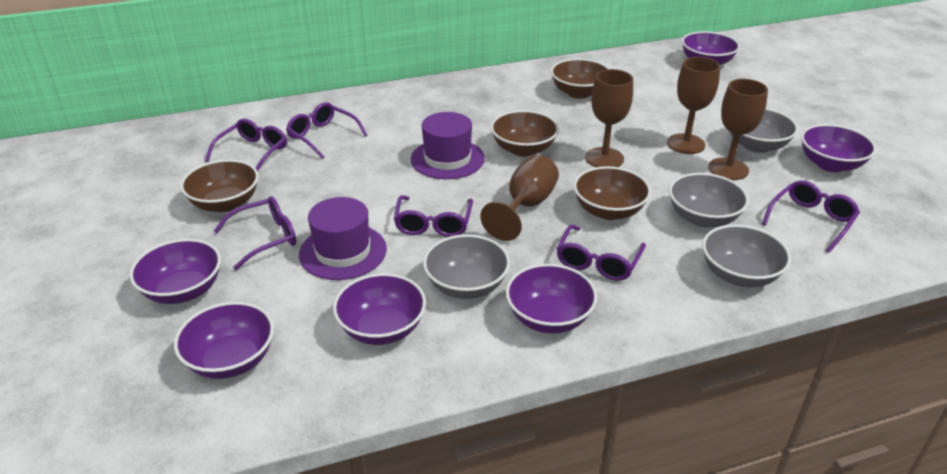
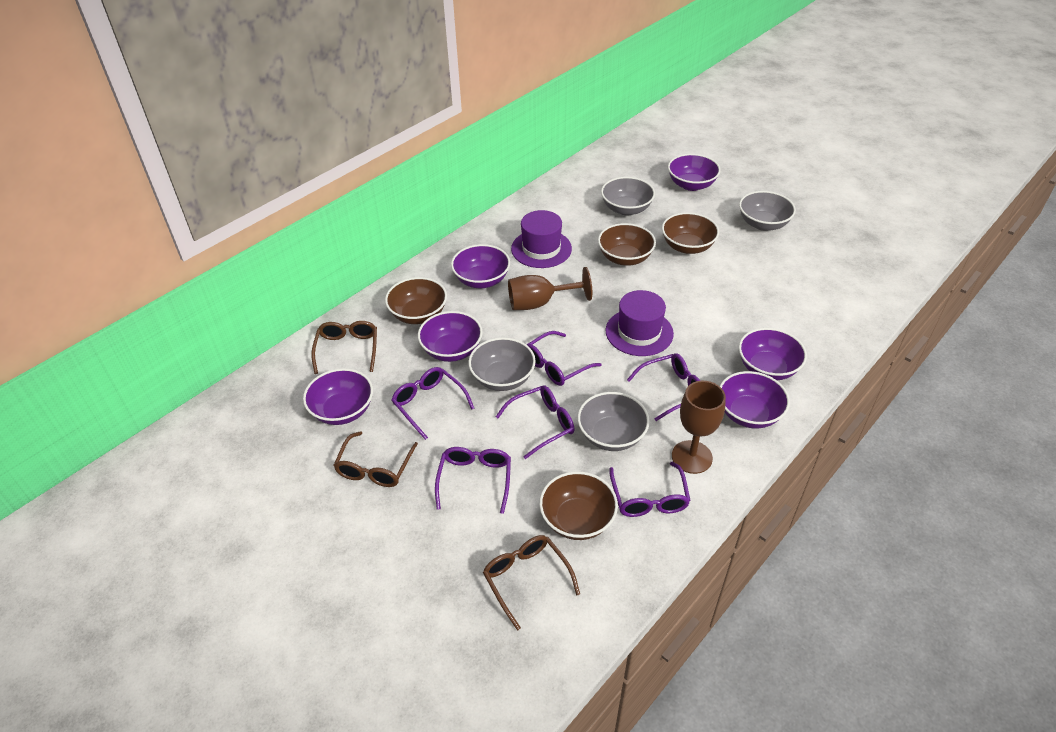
brown glasses: none = 0 -> [311,321,377,374] [333,431,418,487] [483,535,580,631] = 3
brown goblet: [480,155,559,241] [585,69,633,167] [667,57,720,154] [708,79,768,180] = 4 -> [508,267,592,310] [672,381,726,474] = 2

